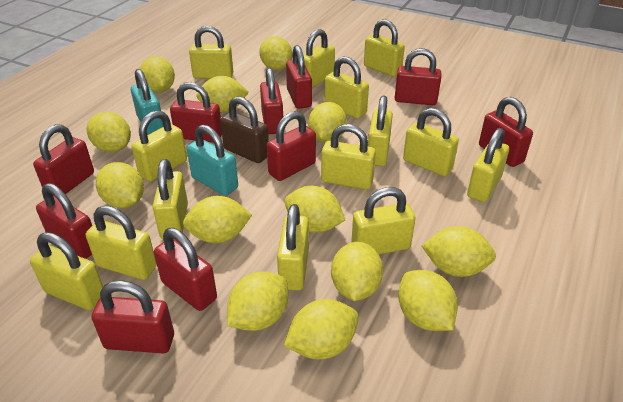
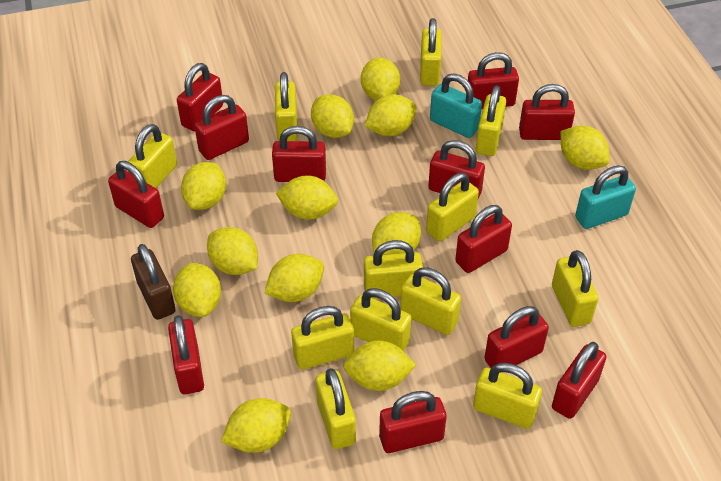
red padlock: [33,124,94,196] [36,183,92,259] [92,280,174,353] [154,228,217,311] [170,82,222,143] [260,68,283,134] [267,111,316,181] [286,45,312,109] [395,48,441,105] [479,97,533,167] = 10 -> [108,161,164,228] [168,315,204,395] [177,63,223,131] [194,95,249,160] [272,126,326,182] [379,391,447,453] [428,140,485,199] [455,205,512,273] [468,52,519,109] [484,306,549,368] [519,84,575,140] [552,342,606,419] = 12
yellow lemon: [87,112,131,152] [96,162,144,208] [140,56,175,92] [183,196,252,243] [196,76,249,112] [227,272,288,331] [260,36,293,70] [284,299,359,360] [285,186,345,233] [308,102,347,143] [331,242,383,301] [398,270,458,331] [421,226,496,277] = 13 -> [173,263,221,317] [181,162,226,210] [207,227,258,275] [221,398,291,453] [265,254,324,302] [276,175,338,220] [311,94,354,138] [343,341,416,391] [361,58,400,100] [365,95,417,136] [372,212,421,255] [560,125,610,170] = 12
yellow padlock: [30,232,103,310] [86,206,157,280] [132,110,187,182] [153,159,188,239] [189,26,233,79] [277,204,309,291] [303,29,335,87] [321,124,376,190] [324,56,369,119] [351,187,416,254] [364,19,405,77] [368,95,393,166] [403,108,459,176] [467,128,509,202] = 14 -> [128,124,177,188] [275,72,298,141] [291,306,354,370] [316,368,356,449] [350,288,412,351] [364,240,423,299] [400,268,461,335] [420,18,442,86] [426,173,479,242] [473,363,542,429] [476,85,506,156] [552,250,599,327] = 12

